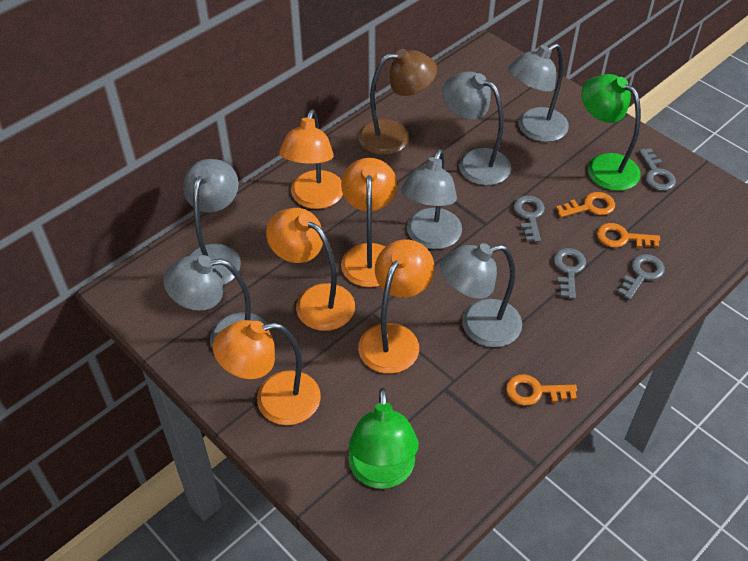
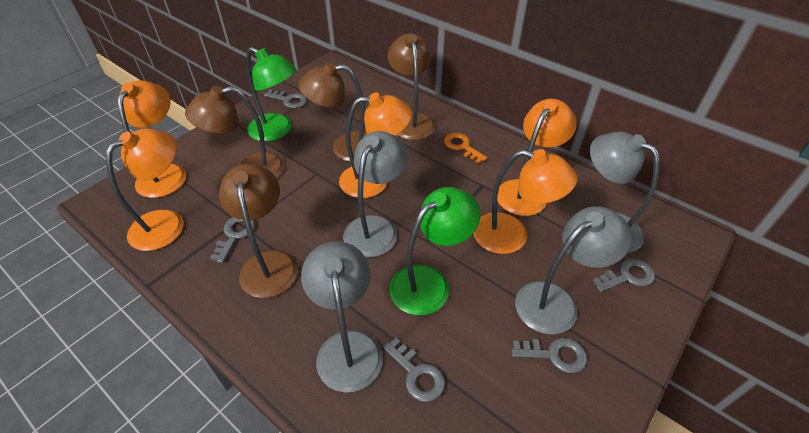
brown lamp: [358,49,437,155] = 1 -> [185,86,284,178] [219,164,298,298] [299,62,367,162] [388,34,435,140] = 4
grey key: [513,195,545,242] [553,248,586,299] [617,254,665,300] [639,148,676,191] = 4 -> [210,217,255,263] [264,90,307,108] [383,338,445,402] [512,338,587,373] [593,259,655,292] = 5
grey lamp: [163,255,271,349] [183,159,241,285] [401,149,462,249] [440,243,522,347] [442,71,511,185] [508,43,569,142] = 6 -> [301,241,383,392] [343,131,408,257] [515,206,632,335] [590,132,660,253] = 4
orange key: [506,374,577,406] [556,192,615,218] [597,223,660,248] = 3 -> [444,133,487,164] = 1

